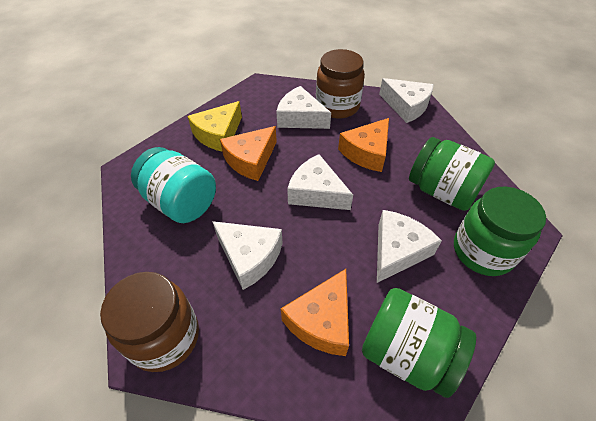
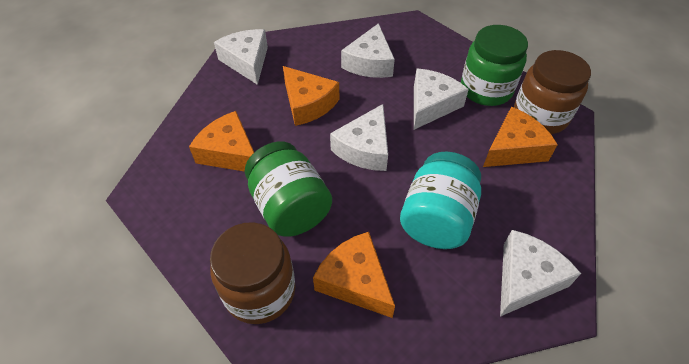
green jar: [362,288,476,398] [409,137,495,211] [454,187,546,276] = 3 -> [245,141,332,237] [461,25,528,106] = 2
orange cheese: [220,126,277,181] [281,269,349,356] [338,118,389,172] = 3 -> [189,111,254,172] [283,66,339,126] [313,232,395,318] [483,107,558,167] = 4
yellow cheese: [188,101,242,151] = 1 -> none = 0

